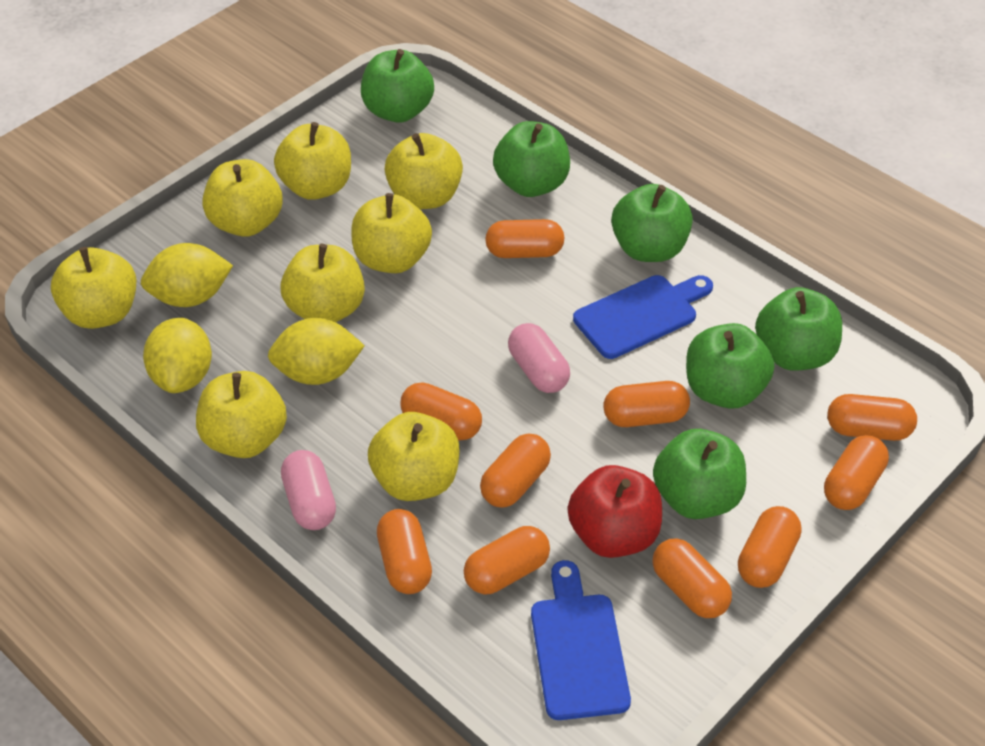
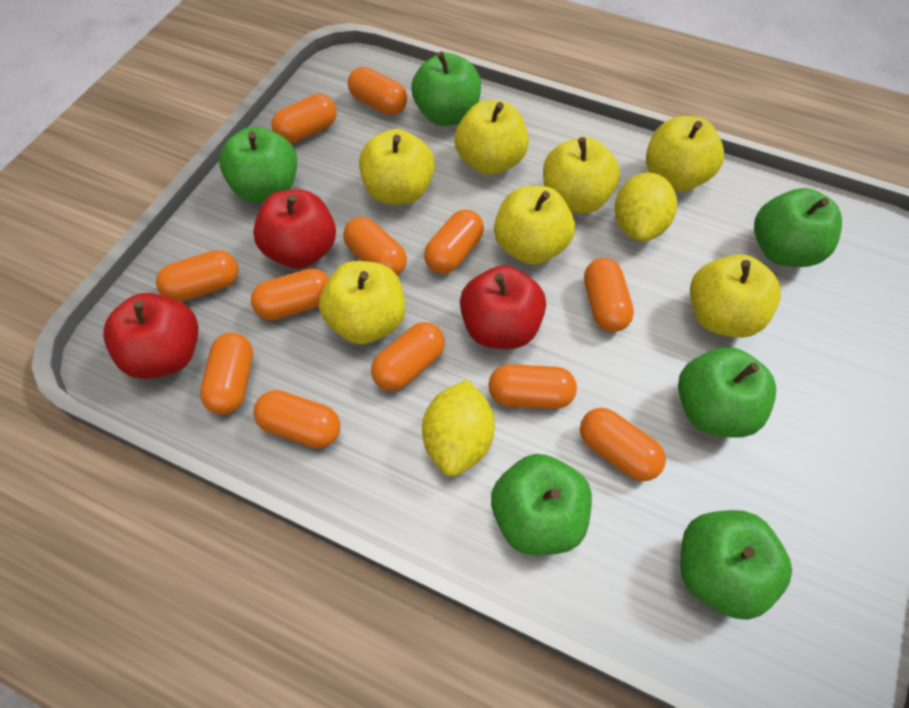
blue cutting board: [531,560,631,720] [573,275,713,359] = 2 -> none = 0
orange capsule: [377,509,432,594] [400,383,482,440] [464,526,550,594] [480,433,551,508] [485,219,564,258] [603,381,690,427] [652,538,732,618] [738,506,802,588] [824,435,889,510] [827,394,917,441] = 10 -> [156,250,239,302] [200,332,253,415] [251,268,329,320] [253,390,340,448] [271,94,337,144] [343,217,407,276] [348,67,407,115] [371,322,445,391] [424,209,484,274] [488,364,577,409] [580,408,666,481] [584,258,634,332] = 12
pink capsule: [281,450,336,530] [508,323,570,393] = 2 -> none = 0
red apple: [567,465,662,558] = 1 -> [103,293,199,379] [253,189,336,268] [460,265,546,349] = 3
yellow apple: [51,247,136,329] [196,371,287,458] [202,159,283,237] [274,122,351,200] [281,244,365,322] [351,193,432,273] [368,412,460,501] [385,133,463,209] = 8 -> [319,261,405,344] [359,129,435,205] [455,100,529,175] [494,186,575,265] [543,137,620,214] [646,116,724,192] [690,254,781,338] = 7
yellow lemon: [141,243,233,307] [143,318,212,393] [268,318,365,385] = 3 -> [422,379,495,477] [615,173,677,241] = 2

